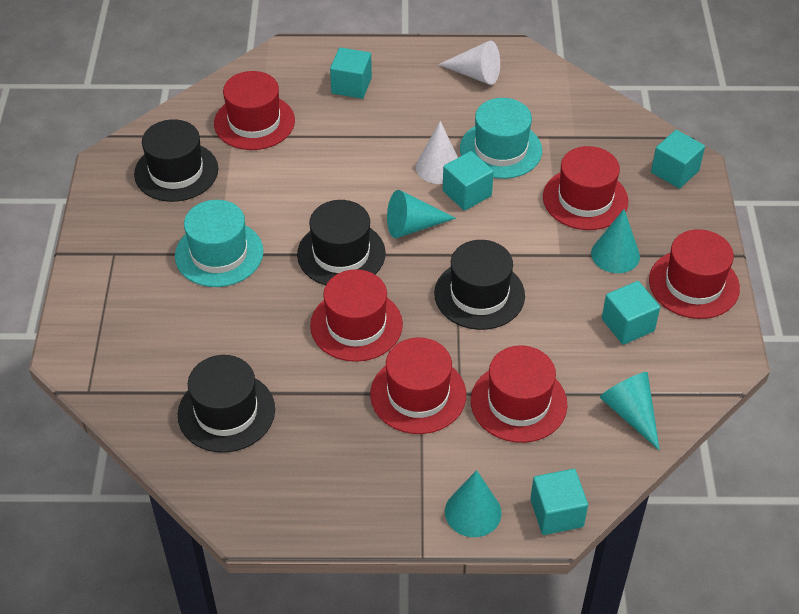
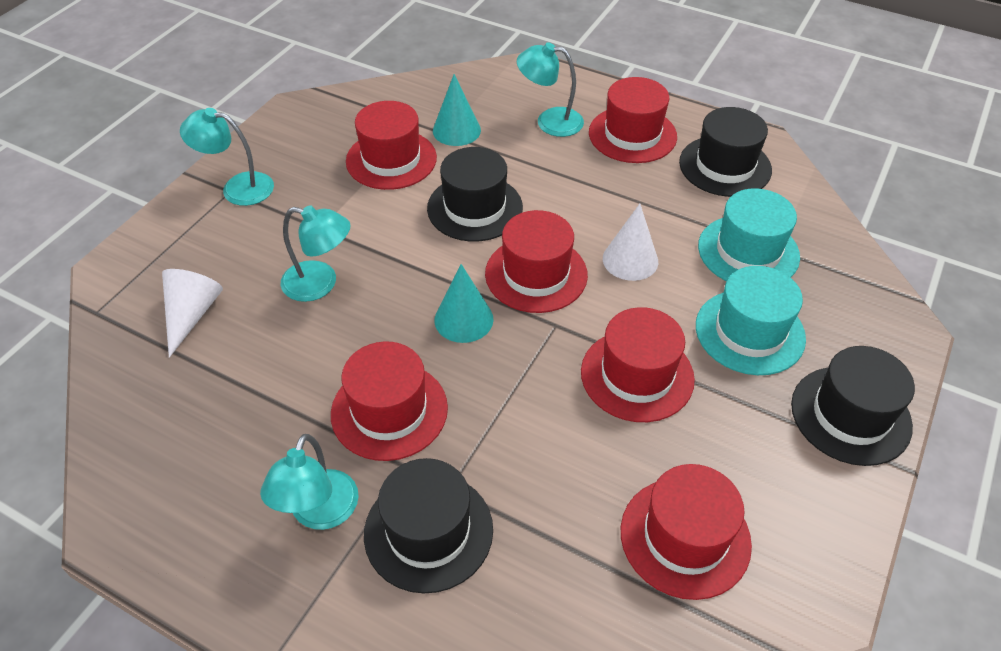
turquoise cone: [387,190,456,238] [445,470,502,537] [591,209,640,273] [600,372,660,451] = 4 -> [433,74,481,146] [434,264,494,343] = 2
turquoise cube: [330,47,372,99] [443,151,494,211] [530,469,588,535] [602,281,660,345] [651,130,705,189] = 5 -> none = 0
turquoise lamp: none = 0 -> [180,108,274,206] [260,434,359,530] [281,205,351,302] [517,42,584,137] = 4

